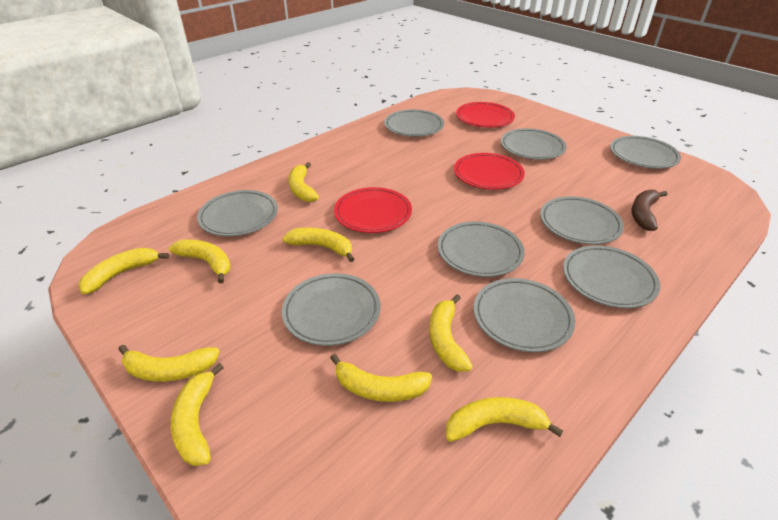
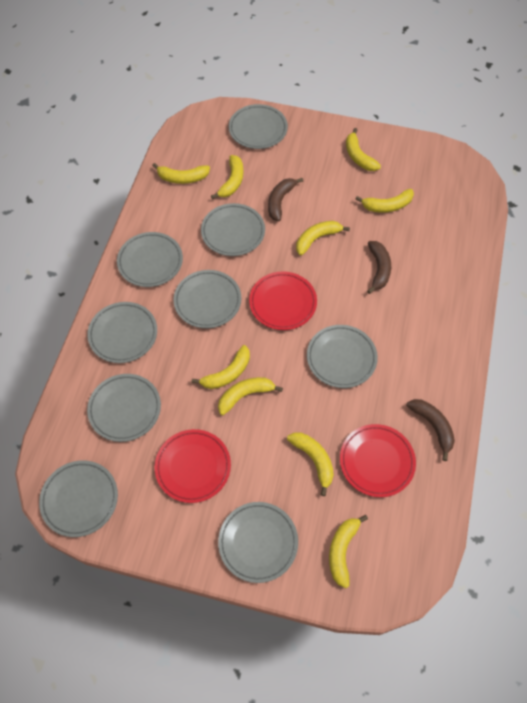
brown banana: [632,190,667,231] = 1 -> [268,178,303,221] [367,241,391,294] [407,399,455,461] = 3

